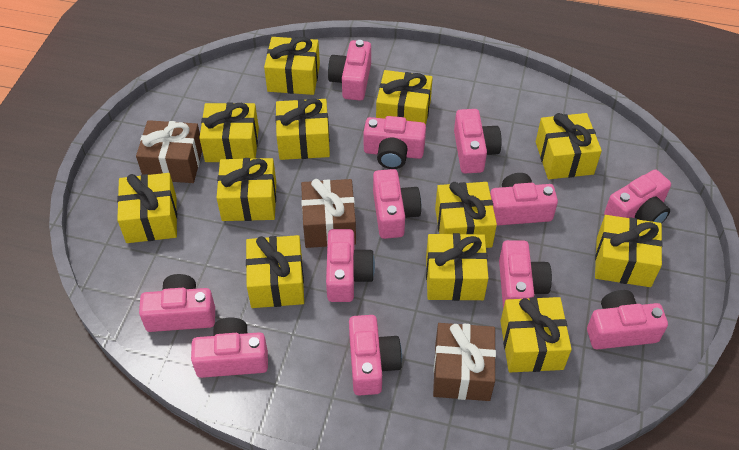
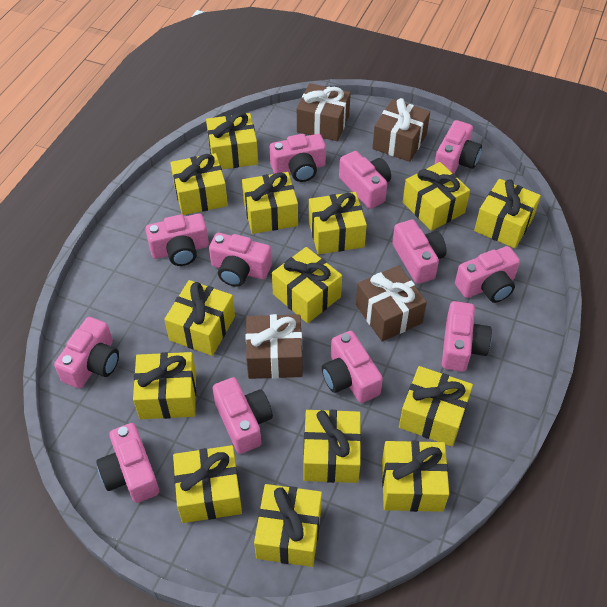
brown gift: [136,120,202,183] [301,179,356,248] [433,323,496,401] = 3 -> [246,314,302,379] [297,83,351,141] [356,265,427,342] [372,98,430,162] = 4
yellow gift: [117,173,177,243] [200,102,259,162] [216,158,276,221] [246,235,304,308] [264,37,320,95] [275,98,330,160] [376,70,433,125] [426,233,488,301] [435,182,497,248] [500,297,572,372] [536,113,602,179] [595,215,663,287] = 12 -> [133,352,196,419] [164,280,235,356] [170,153,228,215] [173,445,242,523] [206,112,258,169] [242,172,298,234] [254,484,322,567] [272,247,342,323] [304,410,361,483] [309,192,367,254] [382,441,449,512] [399,366,473,447] [403,162,470,231] [474,179,541,248] = 14

